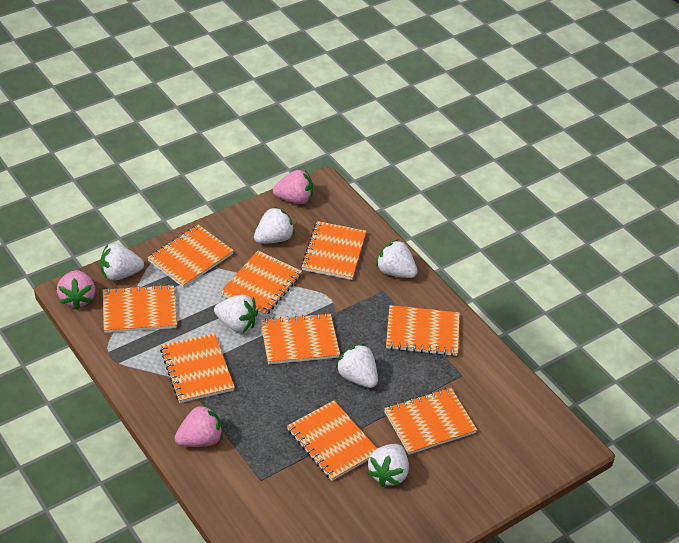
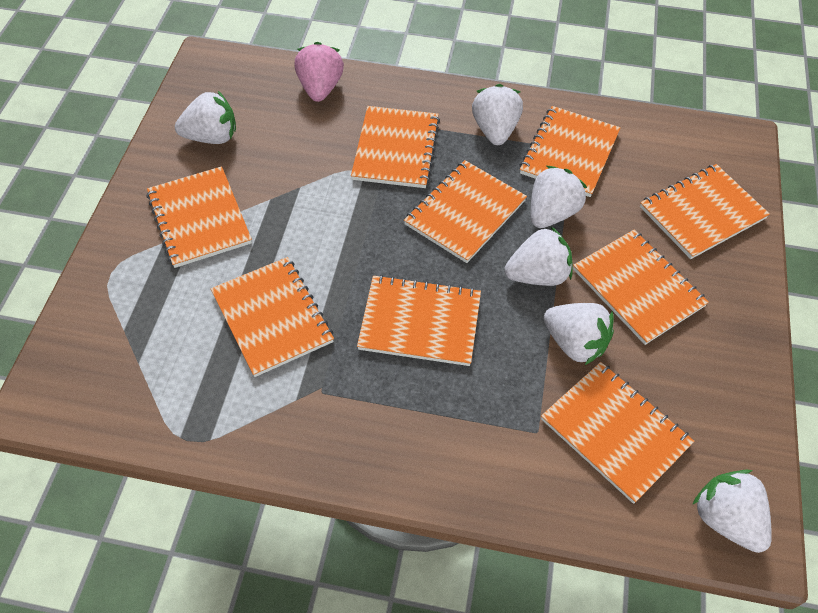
pink strawberry: [57,270,95,310] [174,404,223,447] [273,170,313,204] = 3 -> [294,42,344,102] = 1

